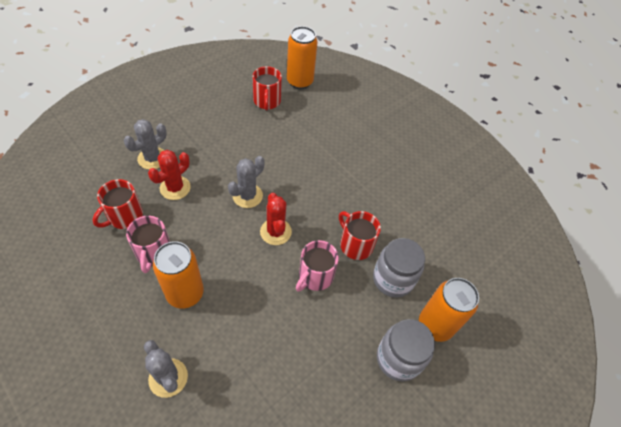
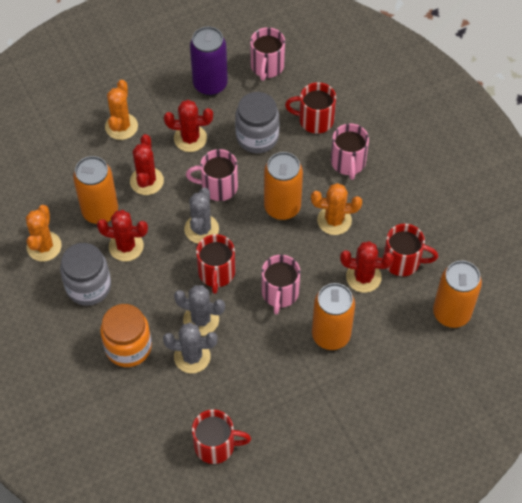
orange cactus: none = 0 -> [26,205,62,261] [105,80,138,140] [311,183,362,235] = 3
orange can: [153,241,204,309] [287,26,317,89] [419,278,479,342] = 3 -> [73,156,118,224] [264,152,303,220] [312,283,355,350] [433,261,482,328] = 4
orange jar: none = 0 -> [100,304,152,367] = 1
pink mug: [126,216,170,273] [296,240,339,291] = 2 -> [186,149,238,201] [250,27,285,81] [262,255,300,314] [331,123,369,180] = 4
purple can: none = 0 -> [190,27,228,96] = 1
red cactus: [148,150,191,200] [260,193,292,245] = 2 -> [97,210,148,261] [130,134,164,195] [164,100,213,152] [340,241,394,293] = 4
red mug: [93,179,143,229] [253,66,282,110] [339,211,381,260] = 3 -> [192,409,251,464] [196,234,235,294] [285,82,336,134] [384,224,438,276] = 4

